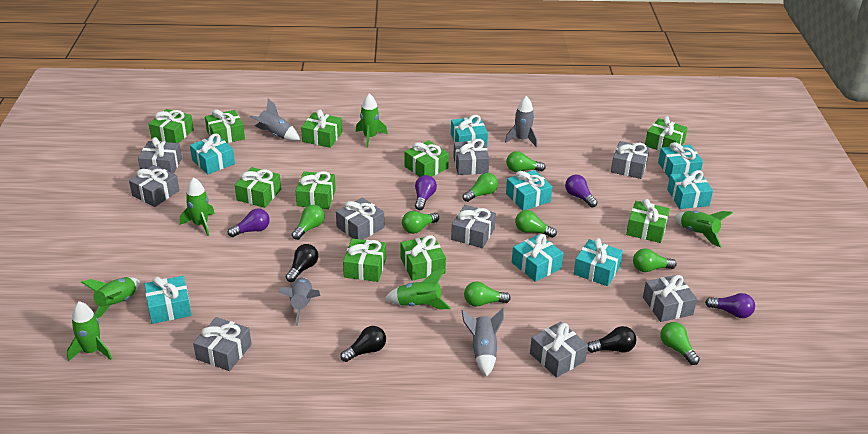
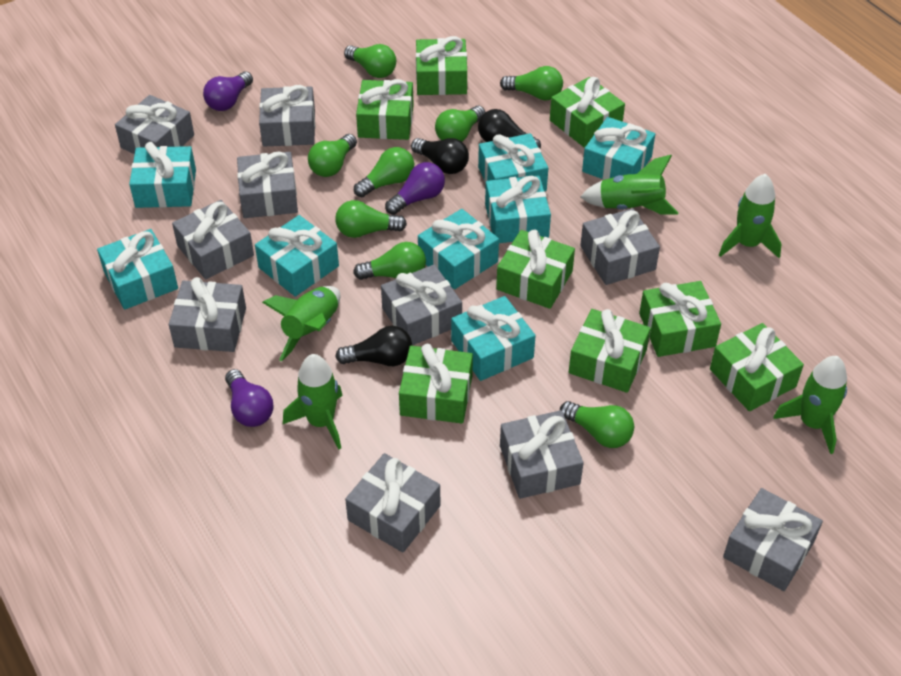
green gift: [149,109,194,143] [205,109,245,143] [235,167,281,208] [296,171,336,209] [301,109,342,148] [343,238,386,282] [401,235,446,281] [404,140,449,177] [626,199,670,243] [645,116,687,151] = 10 -> [356,79,414,140] [399,344,473,424] [416,36,467,95] [496,230,575,309] [550,77,625,148] [569,309,651,393] [639,281,721,357] [710,323,804,411] = 8
green rocket: [67,301,112,361] [81,277,140,318] [180,177,215,236] [356,93,387,148] [385,269,451,309] [674,211,732,247] = 6 -> [262,286,340,362] [283,354,343,450] [580,155,678,215] [719,174,782,258] [773,356,847,454] = 5
grey gift: [129,165,179,207] [138,137,182,174] [193,317,251,371] [336,197,384,240] [451,205,496,248] [453,139,490,175] [530,322,588,378] [611,141,650,179] [643,275,697,322] = 9 -> [115,95,194,154] [169,277,246,352] [172,200,254,279] [237,151,298,218] [259,85,315,146] [345,453,440,553] [381,264,462,345] [500,410,584,499] [580,208,660,285] [723,488,823,591] = 10
grey rocket: [249,99,300,141] [278,278,320,326] [462,308,504,376] [505,96,537,147] = 4 -> none = 0
purple light bulb: [228,209,270,237] [415,175,437,210] [565,175,597,207] [705,293,755,318] = 4 -> [203,71,253,111] [225,369,274,427] [385,162,445,215] = 3

